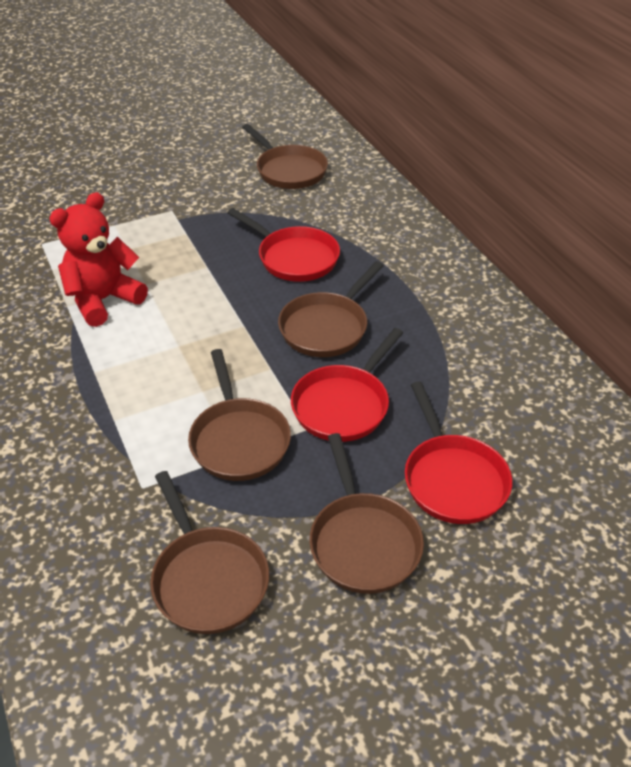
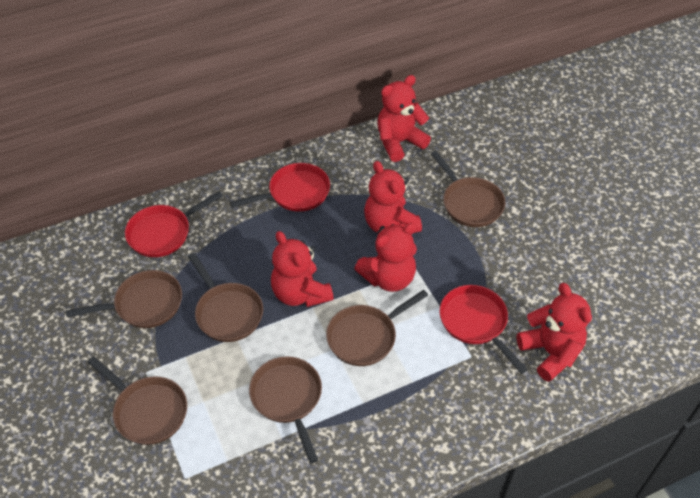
brown pan: [150,471,269,634] [188,349,291,481] [242,124,328,189] [278,261,384,357] [309,433,424,594] = 5 -> [66,270,182,328] [88,356,187,445] [188,253,263,342] [249,356,322,464] [326,290,428,366] [431,151,505,227] = 6
red teddy bear: [49,192,148,327] = 1 -> [271,231,334,307] [354,223,417,292] [364,161,422,233] [377,75,431,162] [516,283,592,382] = 5

